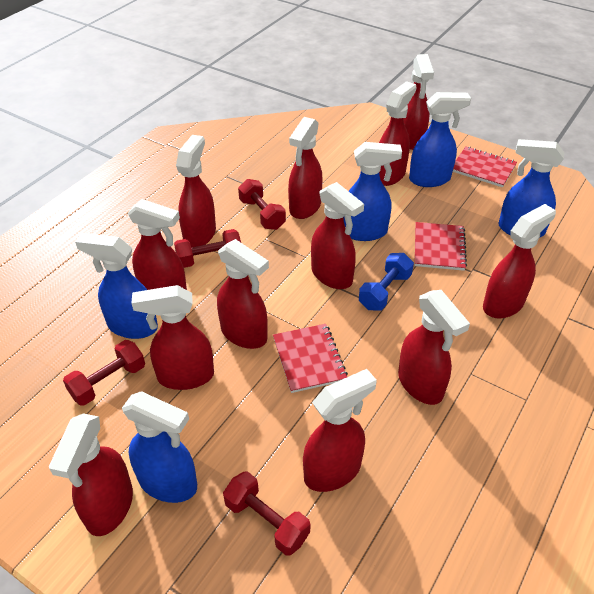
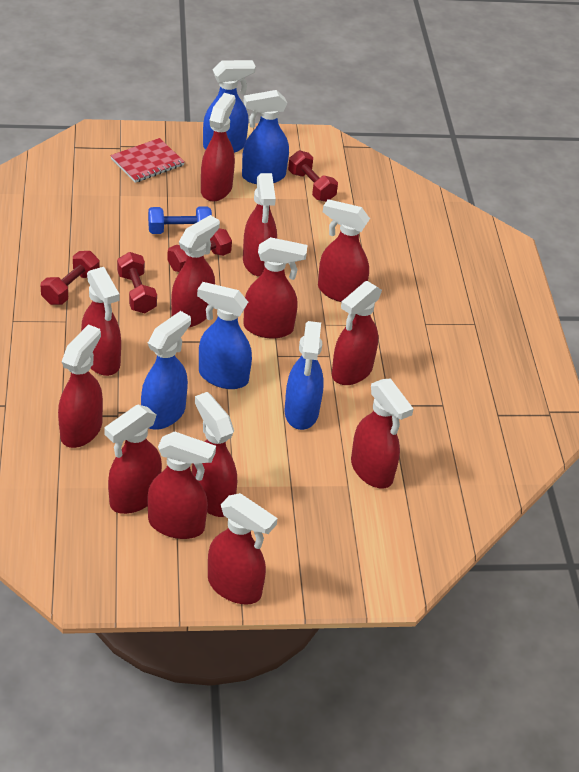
red notebook: [273,324,348,393] [415,222,467,271] [453,147,517,187] = 3 -> [110,138,185,183] = 1
red spray bottle: [49,413,133,536] [128,199,187,290] [132,285,214,390] [176,135,216,248] [217,239,269,349] [288,117,322,219] [303,369,377,492] [311,182,364,289] [379,81,416,186] [398,290,470,405] [403,54,434,150] [483,204,556,319] = 12 -> [58,324,103,448] [81,267,121,376] [104,404,162,514] [147,431,216,539] [171,215,220,327] [192,392,237,517] [201,93,236,201] [208,493,278,605] [243,173,277,277] [243,237,307,339] [318,199,370,302] [332,281,382,385] [351,378,413,488] = 13

